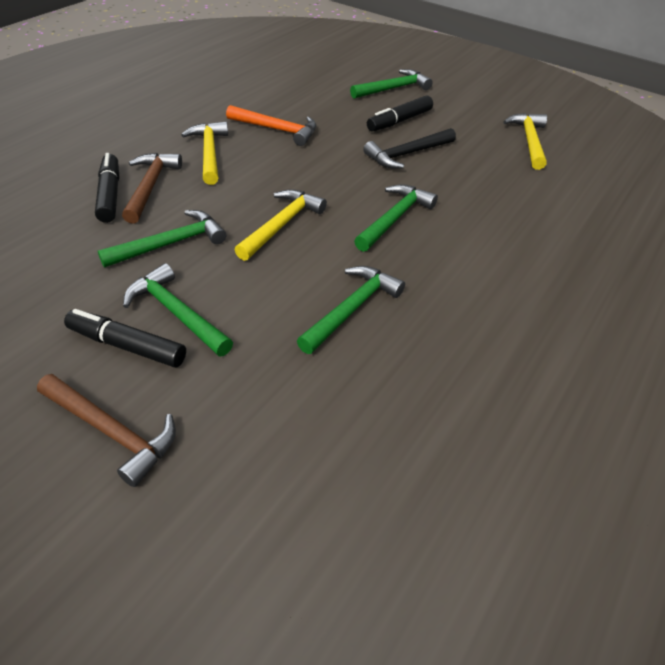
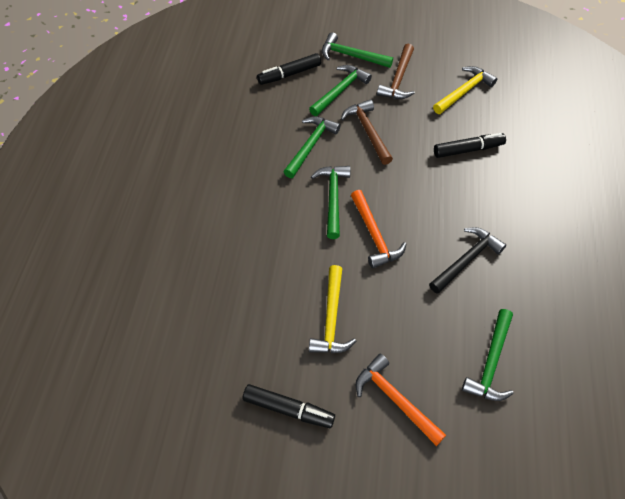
orange hammer: [226,105,316,146] = 1 -> [351,190,407,268] [356,354,446,446] = 2
yellow hammer: [181,121,228,185] [235,189,327,261] [503,113,547,170] = 3 -> [309,265,356,353] [433,66,497,114] = 2

